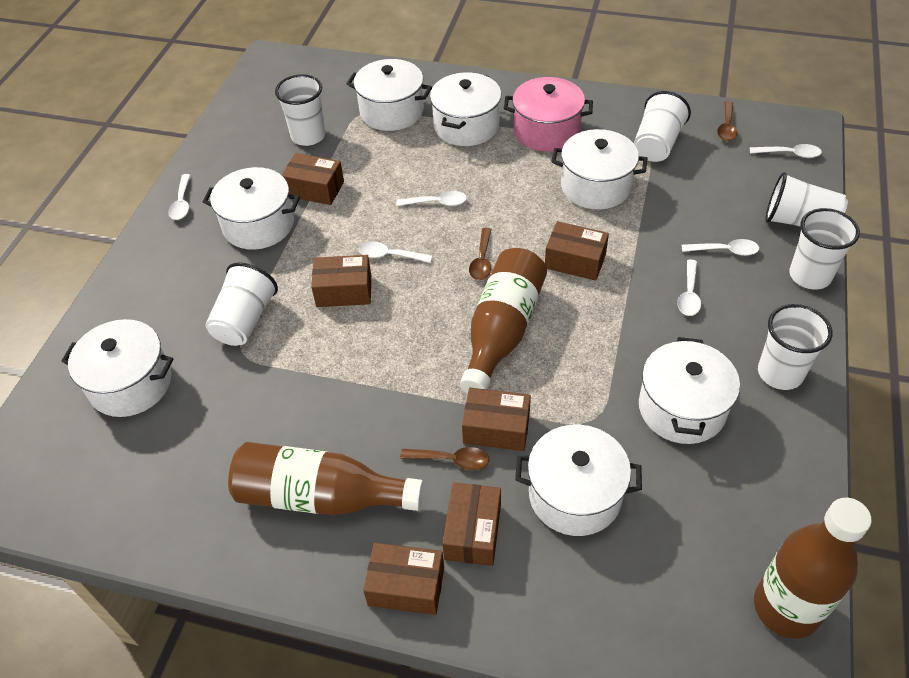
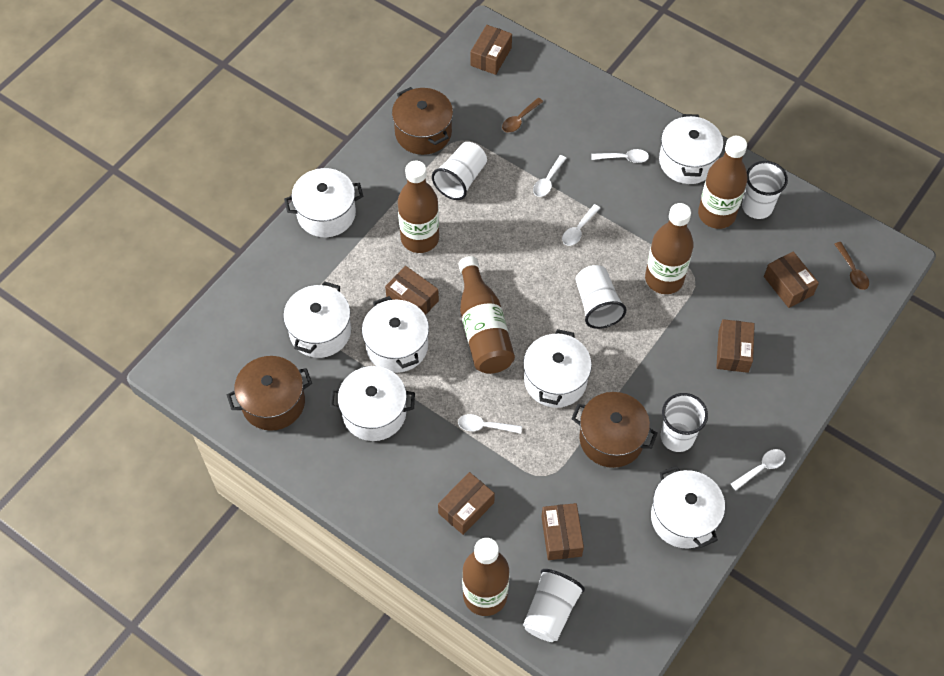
brown bottle: [228,442,424,515] [460,248,547,394] [754,498,872,639] = 3 -> [398,161,439,253] [458,256,515,374] [462,538,509,616] [645,203,694,294] [698,136,748,229] = 5
brown pot: none = 0 -> [227,356,312,431] [392,87,453,155] [571,392,658,468] = 3
brown spoon: [400,447,489,470] [469,228,492,280] [717,101,737,141] = 3 -> [502,98,543,133] [835,242,869,290] = 2
pink pot: [504,77,593,151] = 1 -> none = 0
white cup: [205,262,278,346] [275,74,326,146] [634,91,691,162] [758,304,832,390] [765,172,848,227] [789,208,860,290] = 6 -> [432,142,487,200] [523,569,585,642] [576,265,626,329] [661,393,708,452] [742,161,788,219] = 5
white spoon: [168,174,190,220] [359,241,432,263] [396,191,467,206] [677,260,701,316] [682,239,759,256] [750,144,822,158] = 6 -> [458,414,522,434] [533,155,566,197] [562,204,600,246] [591,149,649,163] [731,449,786,490] = 5

